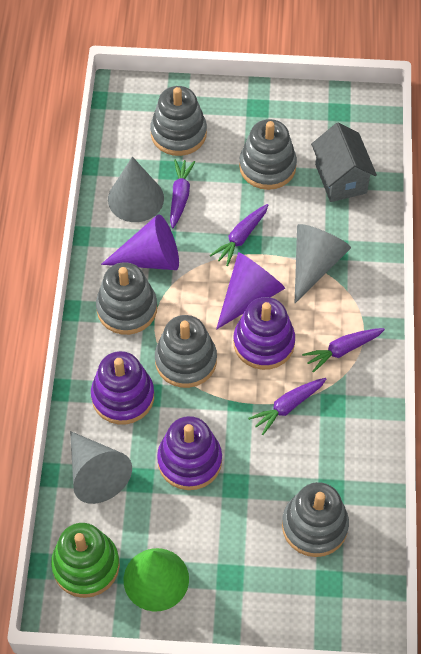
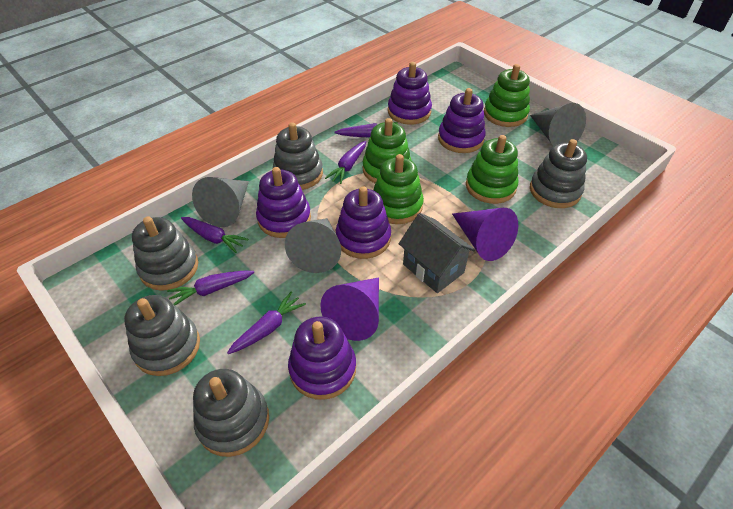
green cone: [124,548,189,612] = 1 -> none = 0
green stacking toy: [51,523,120,598] = 1 -> [363,118,412,183] [373,154,424,224] [466,135,518,204] [484,64,530,127] = 4
purple carrot: [170,159,195,228] [210,204,268,267] [248,378,326,435] [302,328,385,373] = 4 -> [167,271,254,305] [181,217,248,253] [227,292,306,354] [325,141,366,184] [334,122,398,137] = 5
purple stacking toy: [91,351,154,425] [157,416,222,490] [233,297,295,370] = 3 -> [256,167,311,238] [288,317,356,400] [336,187,391,259] [388,62,432,125] [438,88,486,153] = 5

